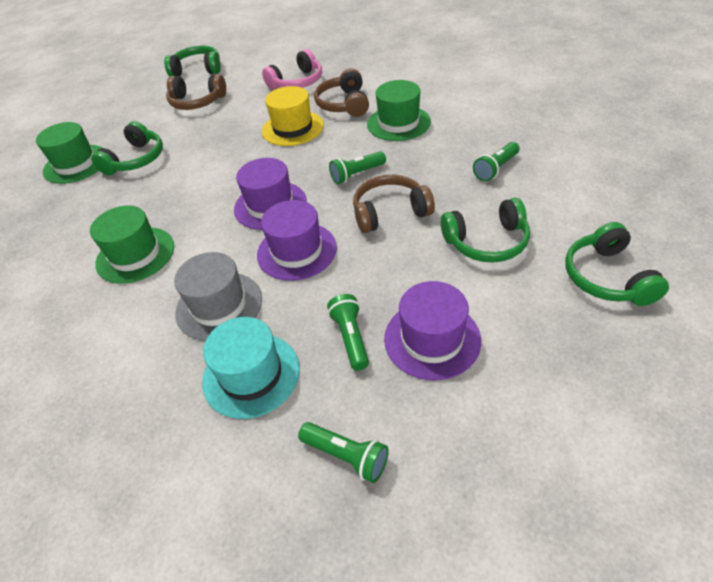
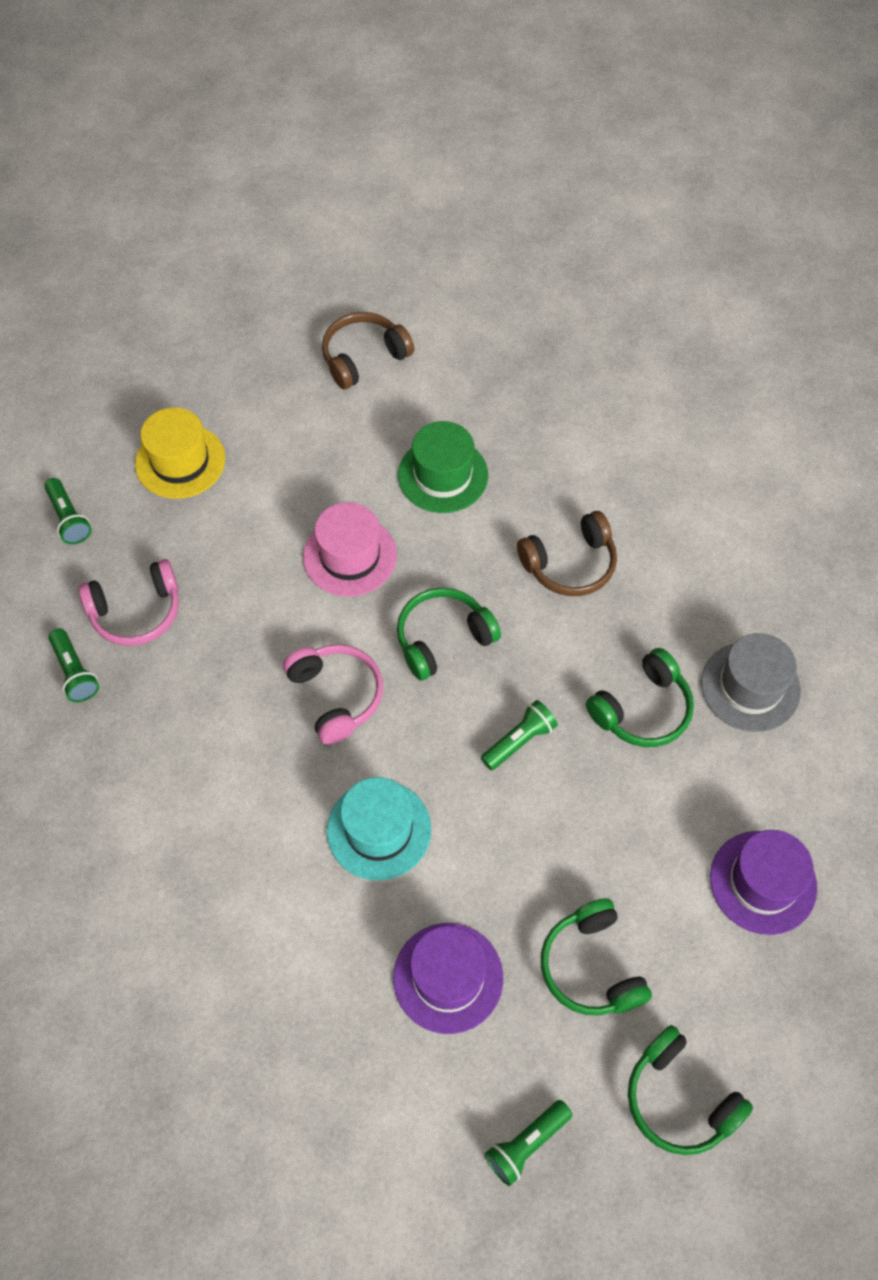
brown headphones: [166,74,226,110] [314,68,369,117] [353,175,435,233] = 3 -> [322,312,414,389] [517,511,617,596] = 2
green hat: [36,122,102,184] [90,206,174,284] [367,80,431,141] = 3 -> [398,421,488,513] = 1
pink hat: none = 0 -> [303,502,397,597] = 1
pink headphones: [262,49,322,89] = 1 -> [78,559,179,646] [283,644,383,745] = 2
purple hat: [234,158,307,230] [257,200,337,281] [384,281,481,380] = 3 -> [393,923,503,1034] [710,830,817,935] = 2

